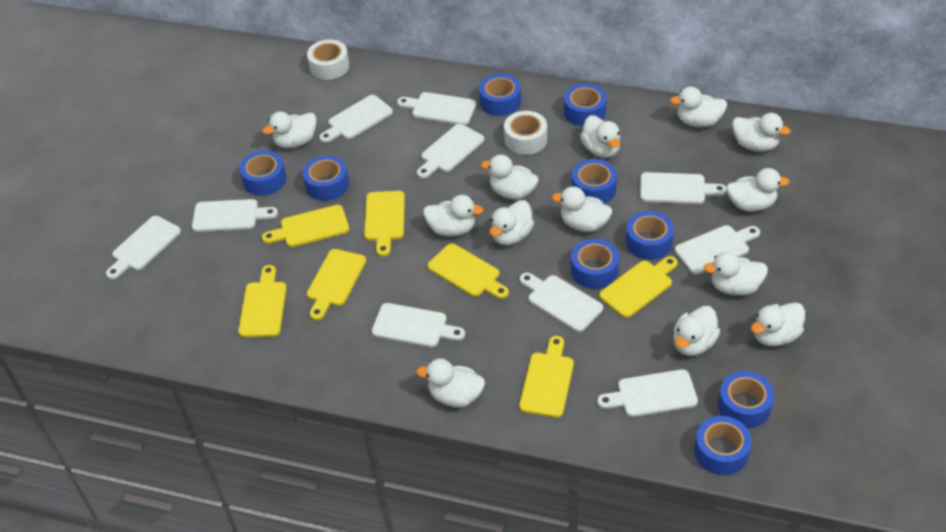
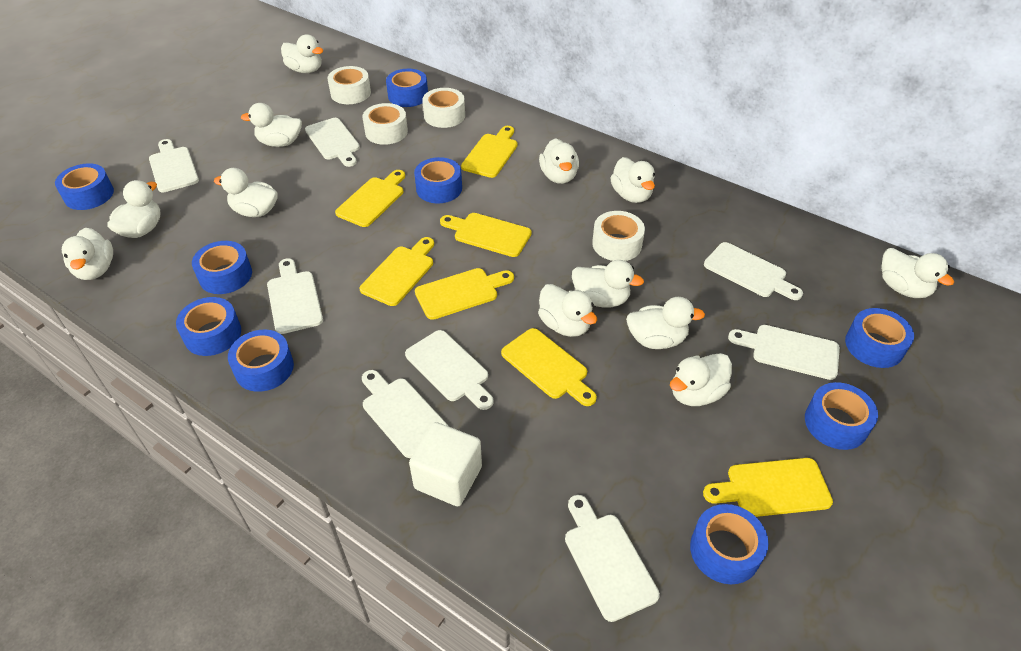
white cube: none = 0 -> [409,422,482,506] = 1
white cutting board: [106,216,181,280] [192,199,278,232] [319,95,393,143] [372,303,465,347] [397,92,476,125] [417,124,484,178] [519,273,603,332] [597,369,698,417] [640,172,727,204] [675,225,760,275] = 10 -> [149,139,199,192] [267,258,323,334] [305,118,360,167] [362,370,448,458] [405,330,494,410] [565,495,660,622] [704,242,803,300] [728,325,840,380] = 8
white duck: [262,111,317,148] [416,358,485,408] [423,195,483,236] [481,154,539,200] [490,200,534,245] [552,186,612,232] [580,115,620,158] [670,87,727,127] [673,306,720,356] [703,252,768,295] [726,168,790,212] [732,113,791,152] [751,302,805,346] = 13 -> [62,228,113,280] [107,180,161,238] [214,168,278,217] [241,103,302,147] [281,34,323,73] [538,284,597,337] [539,138,579,184] [572,260,644,308] [610,157,655,203] [626,297,705,349] [670,353,732,406] [881,248,954,298] = 12
white tape: [307,40,349,80] [504,111,547,155] = 2 -> [327,66,371,104] [362,103,408,145] [422,88,465,128] [592,211,645,261] = 4

